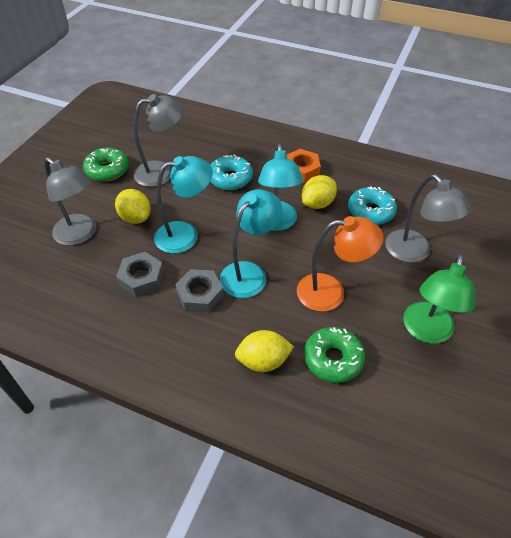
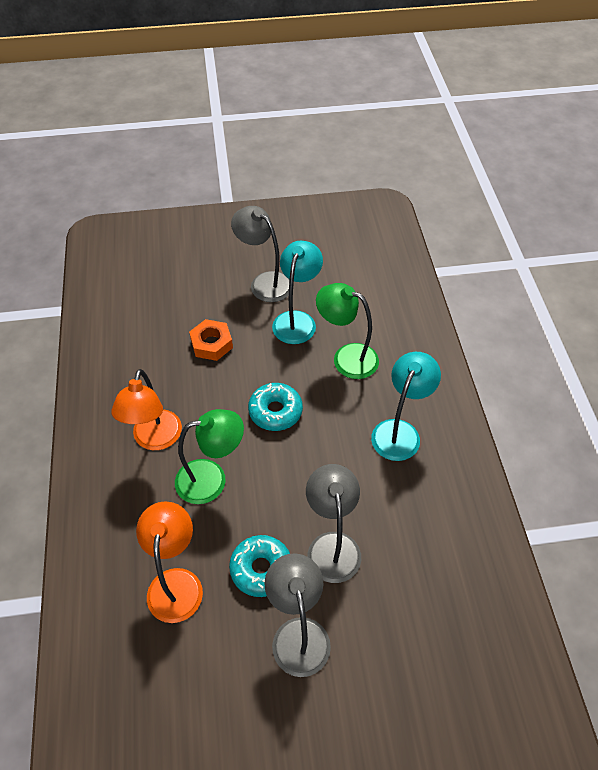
green donut: [83,148,129,182] [304,327,365,383] = 2 -> none = 0
green lamp: [403,254,475,344] = 1 -> [175,409,244,504] [316,283,379,379] = 2
grey nut: [116,252,164,297] [175,269,224,313] = 2 -> none = 0
orange lamp: [297,216,384,312] = 1 -> [111,369,182,450] [136,501,203,623] = 2
turquoise lamp: [154,156,213,253] [220,189,283,298] [258,144,303,231] = 3 -> [272,241,323,344] [371,352,441,461] = 2
yellow lemon: [115,189,151,224] [235,330,294,372] [302,175,337,209] = 3 -> none = 0

